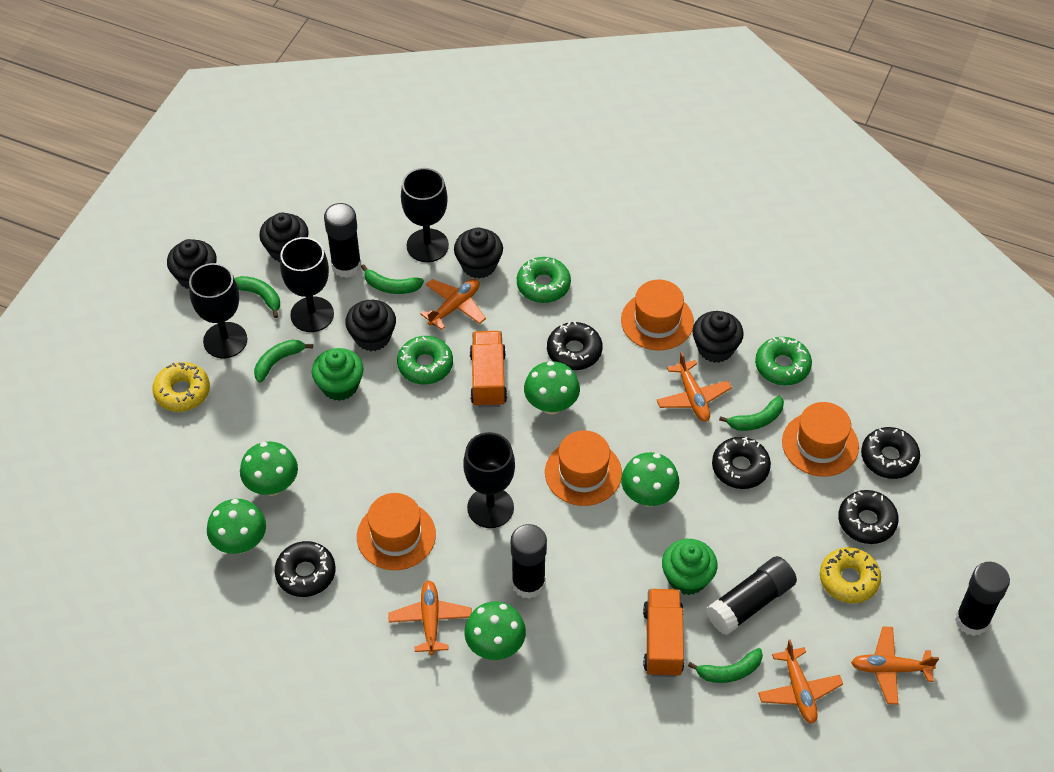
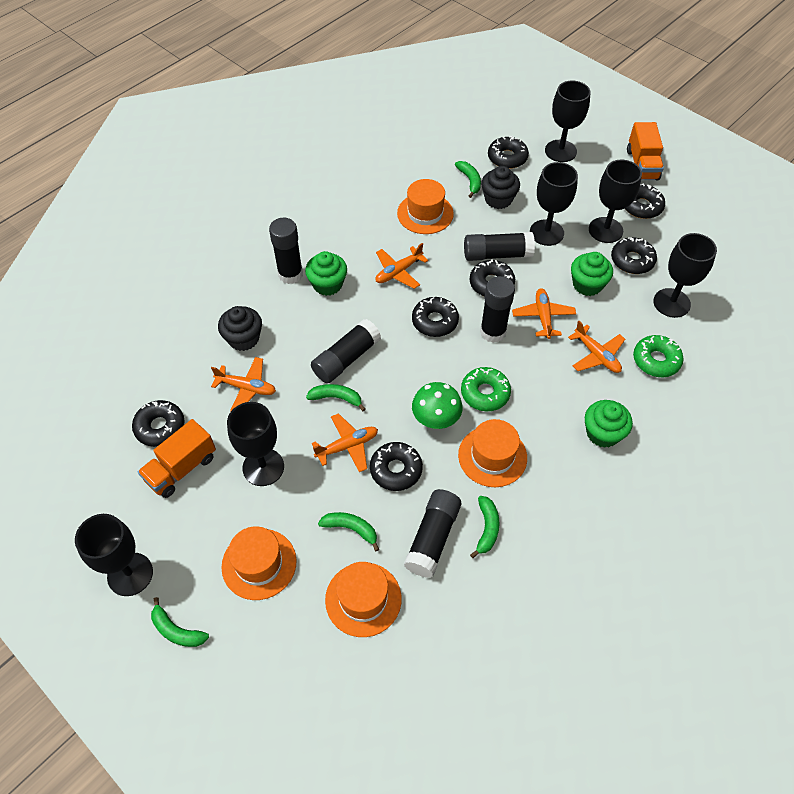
black cupcake: [167,239,217,289] [259,213,309,262] [345,300,396,351] [454,228,503,279] [693,311,744,363] = 5 -> [218,306,262,351] [481,166,520,209] = 2
black donut: [274,541,336,597] [547,321,602,370] [712,437,771,489] [838,490,899,544] [861,427,920,479] = 5 -> [132,400,185,447] [370,442,423,491] [412,297,459,337] [470,260,515,297] [488,136,529,169] [611,237,657,274] [625,183,665,219] = 7
black glue stick: [324,203,362,278] [511,524,547,599] [706,556,797,635] [955,562,1010,636] = 4 -> [269,218,303,284] [311,319,381,383] [404,489,461,578] [464,232,535,261] [480,276,515,343] = 5
black goblet: [189,263,247,358] [280,237,334,332] [401,168,449,262] [463,432,515,528] = 4 -> [75,514,153,596] [227,402,284,486] [530,162,578,246] [545,80,590,162] [589,160,642,243] [653,233,717,318] = 6
green cupcake: [312,348,363,401] [662,539,717,595] = 2 -> [305,251,347,296] [571,252,613,296] [585,400,633,448] = 3
green donut: [397,336,453,384] [517,257,571,303] [755,337,812,385] = 3 -> [461,367,511,411] [633,335,684,377] = 2
green mushroom: [207,499,266,554] [240,441,298,496] [464,601,526,660] [524,361,580,415] [621,452,679,507] = 5 -> [412,382,463,429] = 1
yellow donut: [152,362,210,412] [820,547,881,603] = 2 -> none = 0

